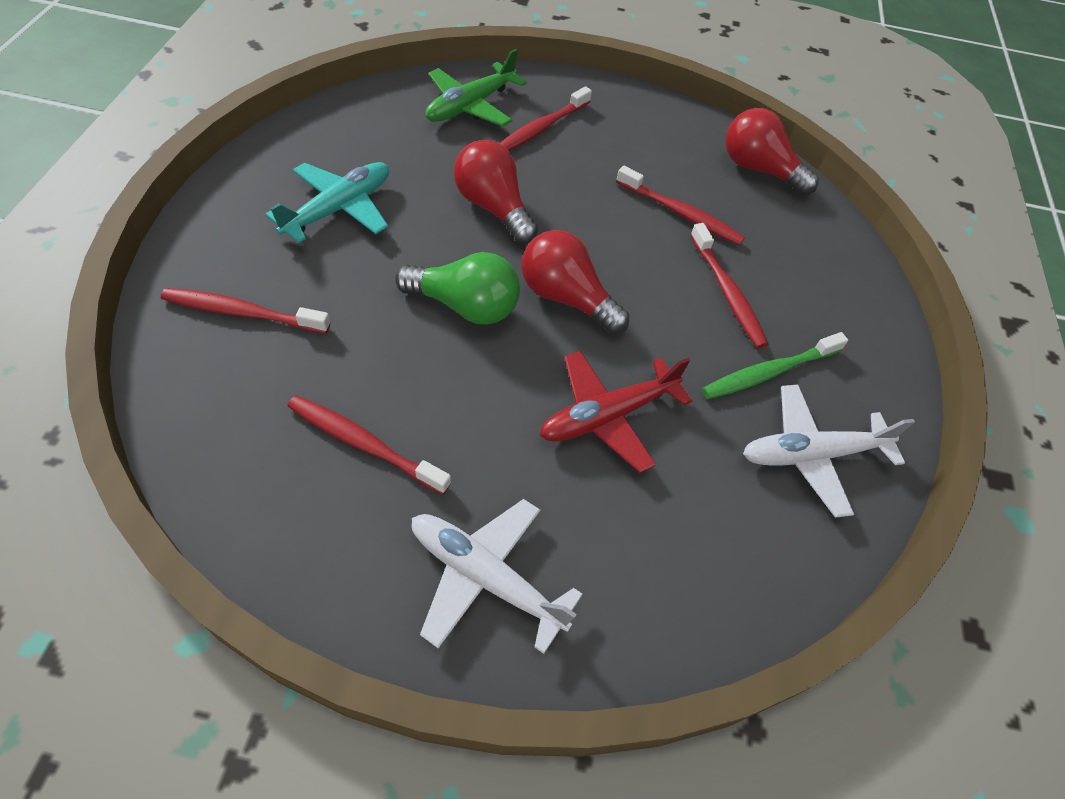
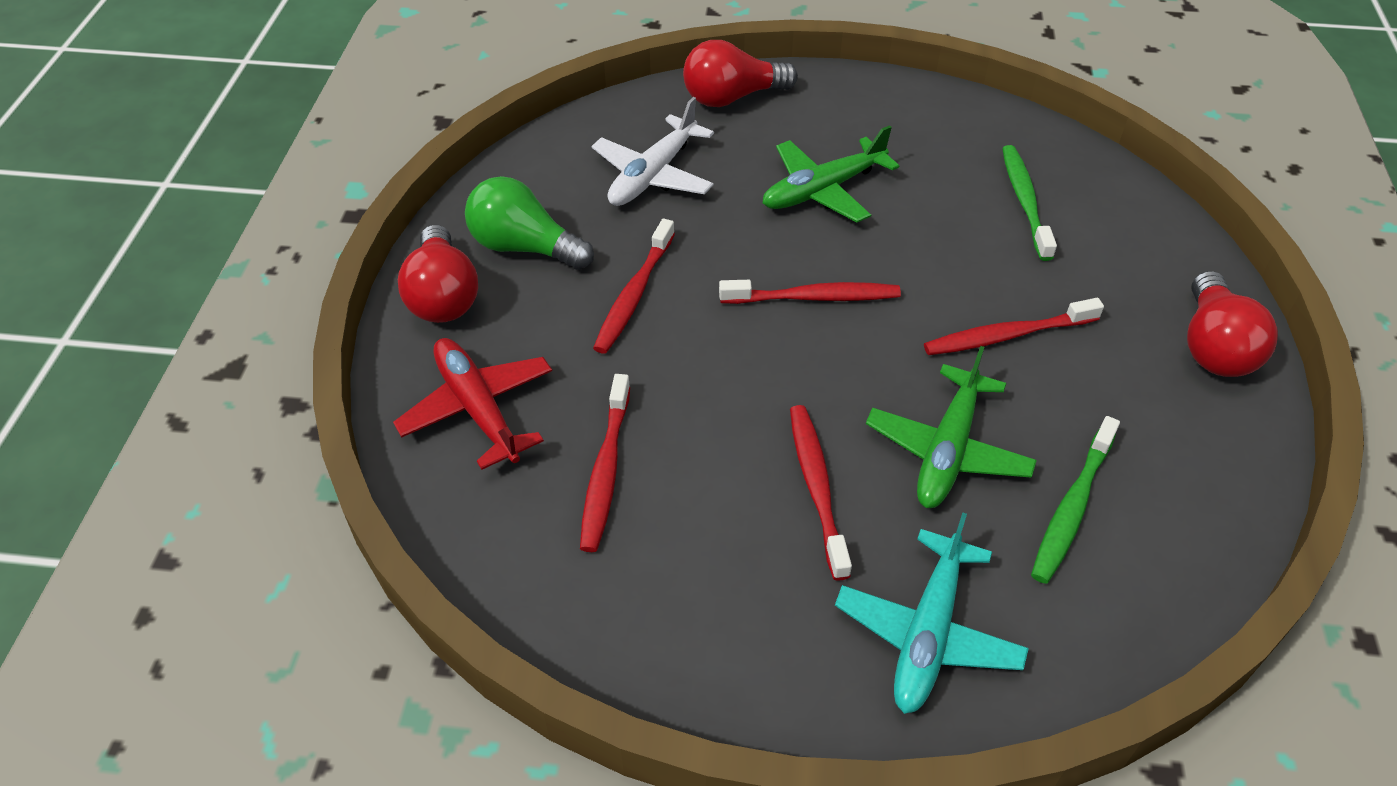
green plane: [425,49,527,127] = 1 -> [763,125,899,222] [866,346,1037,508] = 2
green toothbrush: [702,332,848,399] = 1 -> [1002,145,1057,261] [1031,416,1120,584] = 2
white plane: [412,499,583,654] [743,385,915,518] = 2 -> [592,97,714,206] = 1

